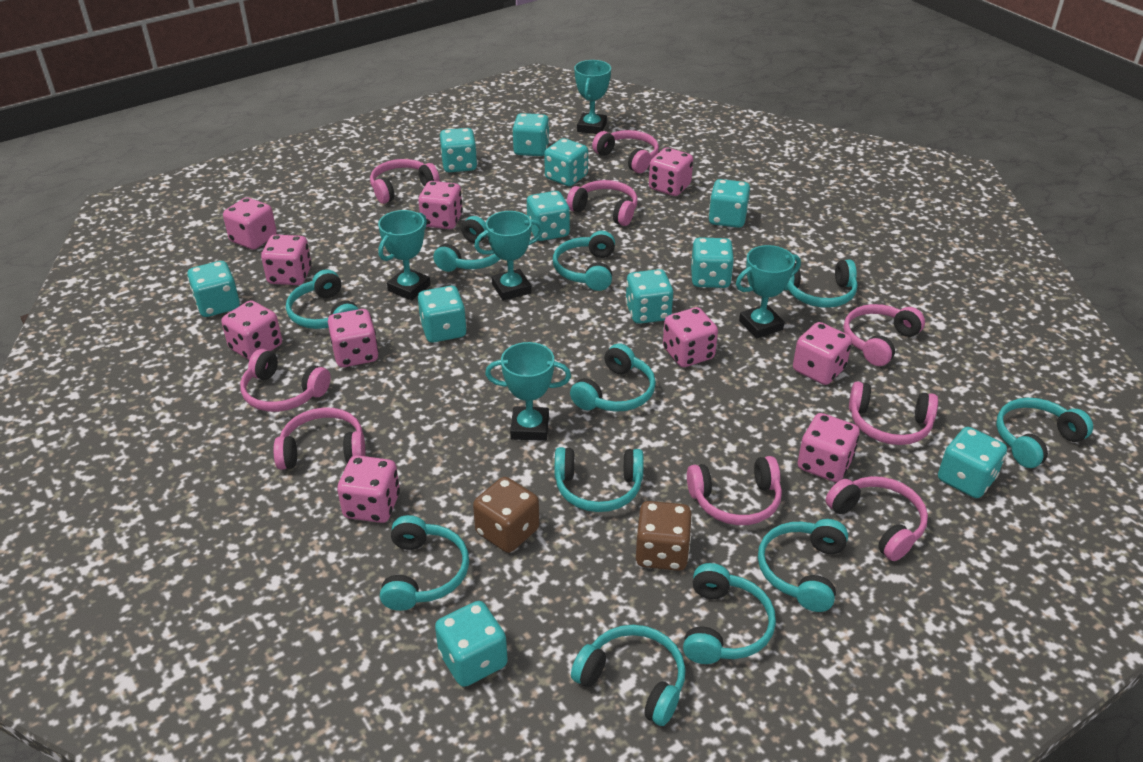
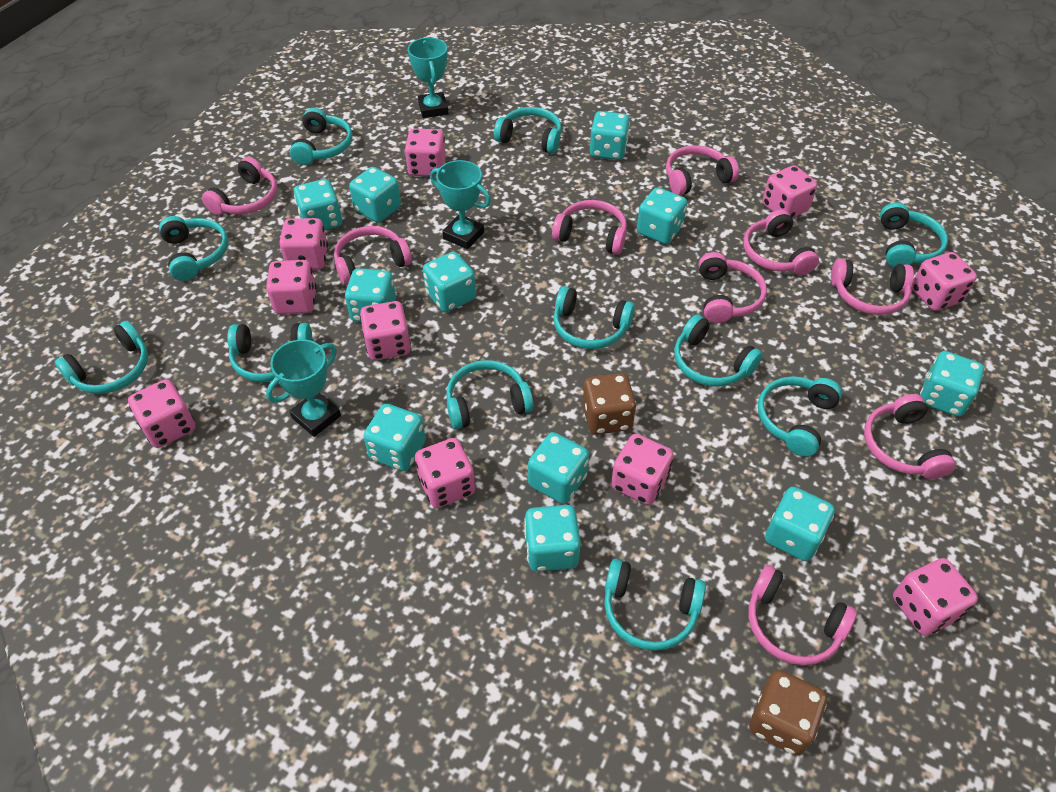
turquoise trophy: [378,210,431,300] [474,211,544,301] [485,342,571,441] [574,60,611,134] [736,245,801,339] = 5 -> [266,339,341,437] [408,37,449,118] [430,160,491,249] = 3

